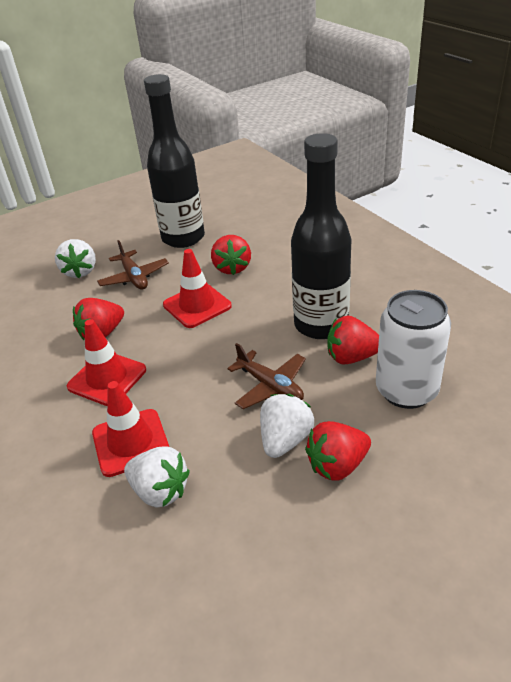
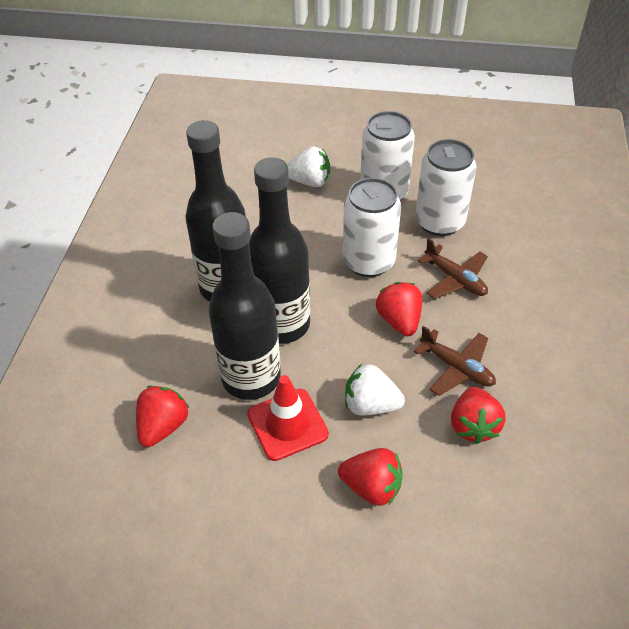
black bottle: [144,74,205,248] [291,133,352,339] = 2 -> [185,120,246,301] [209,212,281,400] [249,157,310,344] = 3
red traffic cone: [67,319,146,406] [92,381,169,477] [163,249,232,328] = 3 -> [247,375,329,461] = 1
white can: [376,290,451,409] = 1 -> [343,178,401,277] [360,111,415,200] [415,139,477,236] = 3
white strawberry: [55,239,96,278] [124,447,190,508] [260,394,314,458] = 3 -> [287,146,330,187] [345,364,405,416] = 2

